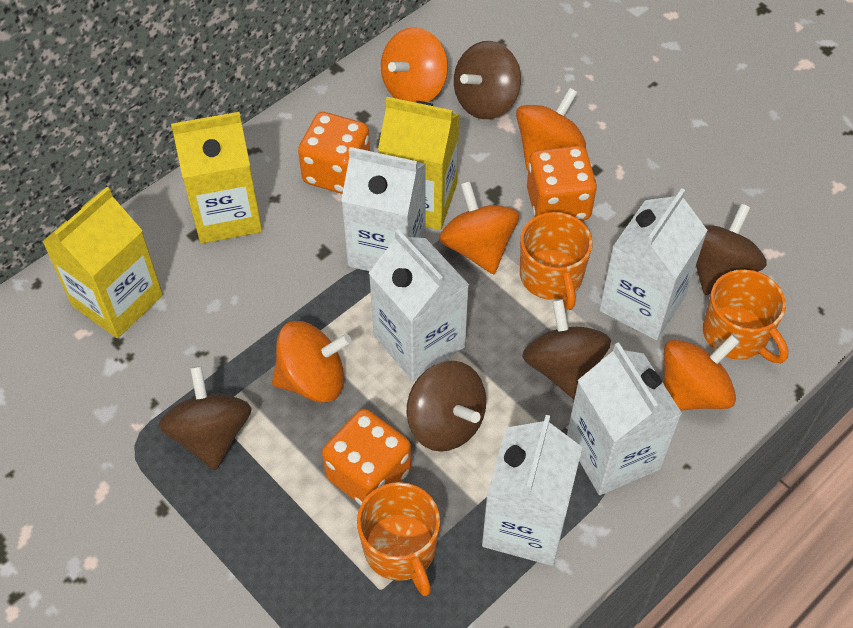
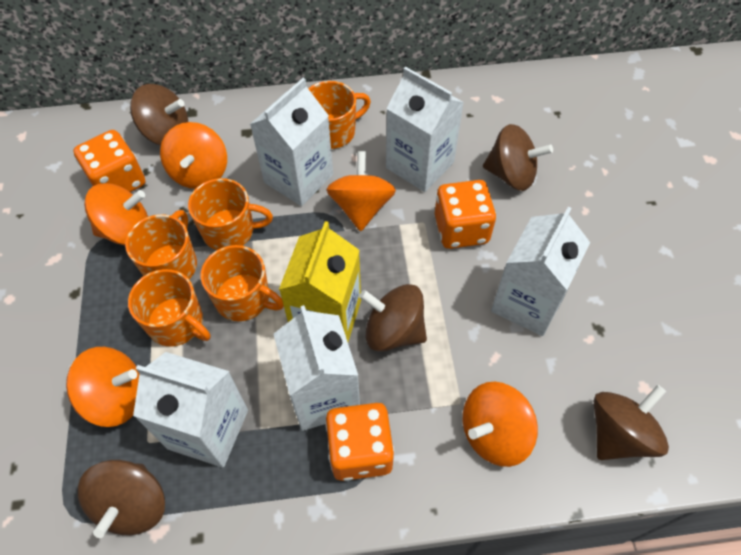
orange mug: [357,482,440,596] [520,212,593,310] [703,269,789,363] = 3 -> [125,210,197,279] [128,269,210,346] [188,178,273,250] [201,245,284,321] [308,81,371,149] = 5
yellow carton: [42,187,163,338] [171,112,262,244] [378,97,460,230] = 3 -> [279,221,361,342] = 1

